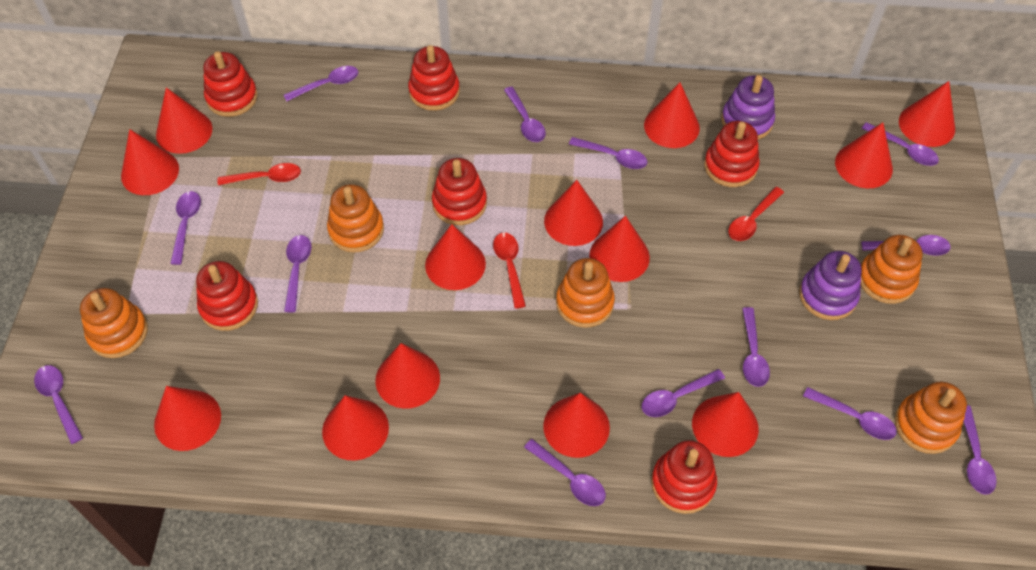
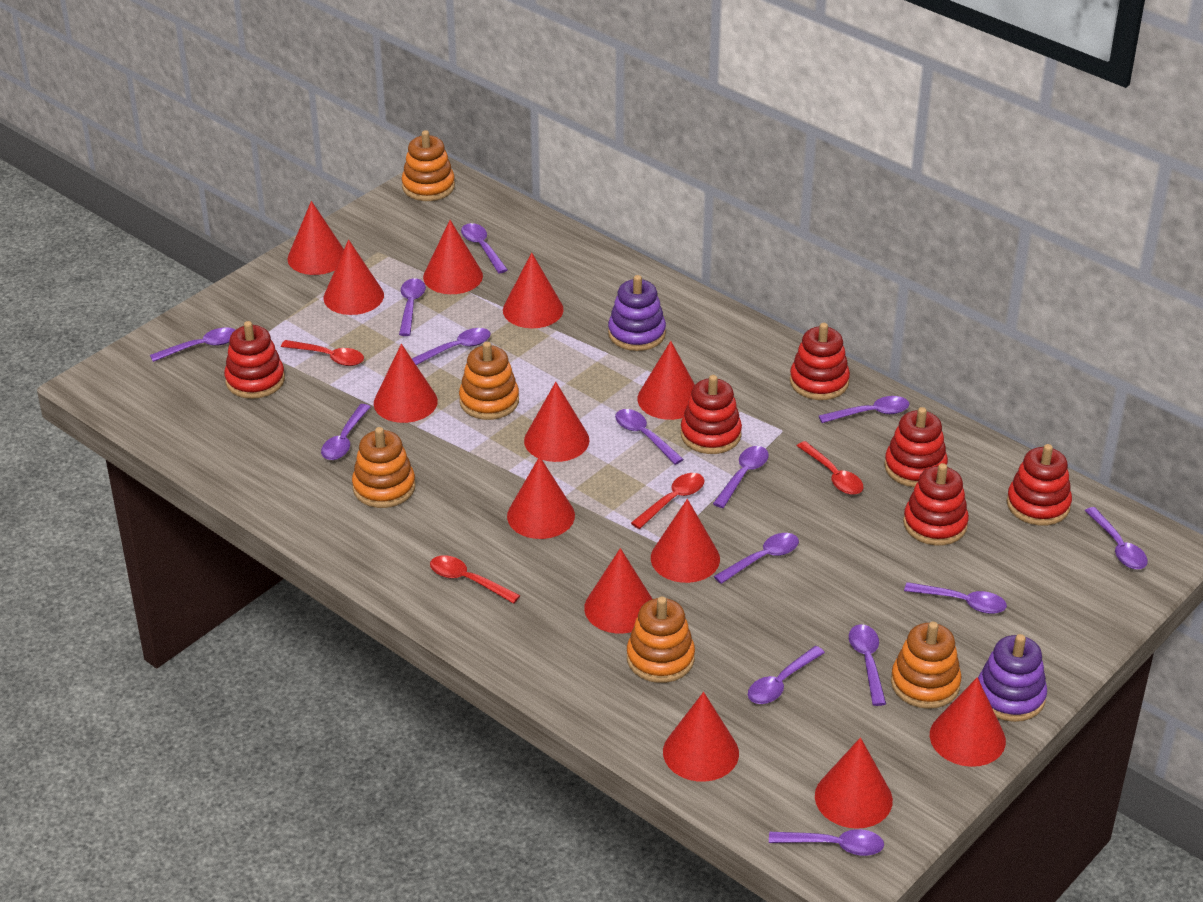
purple spoon: [34,365,83,444] [170,191,201,265] [284,66,358,101] [284,235,311,312] [504,87,546,142] [524,439,606,506] [569,137,648,169] [642,369,725,417] [742,307,770,387] [803,387,897,440] [861,122,939,166] [861,235,951,256] [963,405,997,495] = 13 -> [150,327,235,362] [321,404,370,460] [399,278,426,336] [412,328,491,365] [461,223,508,273] [615,409,684,465] [713,446,769,508] [714,533,799,584] [748,646,825,704] [769,829,884,856] [819,396,909,423] [849,624,886,706] [904,582,1007,614] [1085,507,1148,569] = 14
red spoon: [217,163,301,185] [493,233,526,309] [728,187,784,241] = 3 -> [281,340,364,366] [430,555,520,604] [631,473,705,529] [797,441,863,495] = 4

